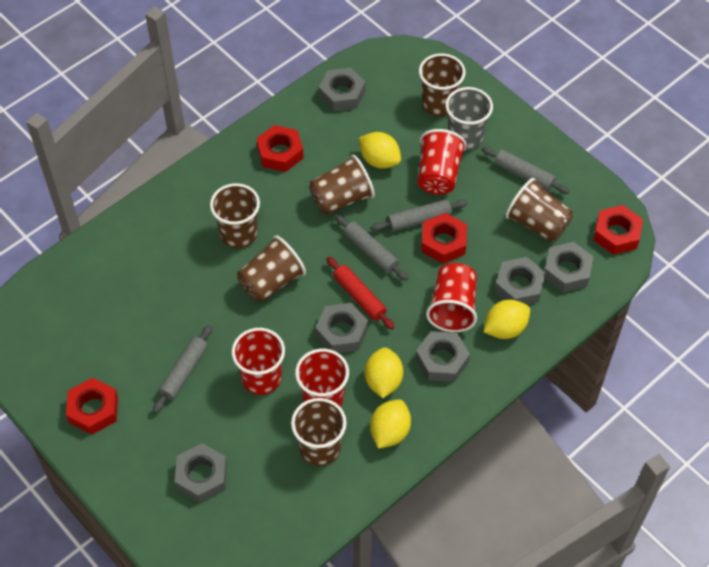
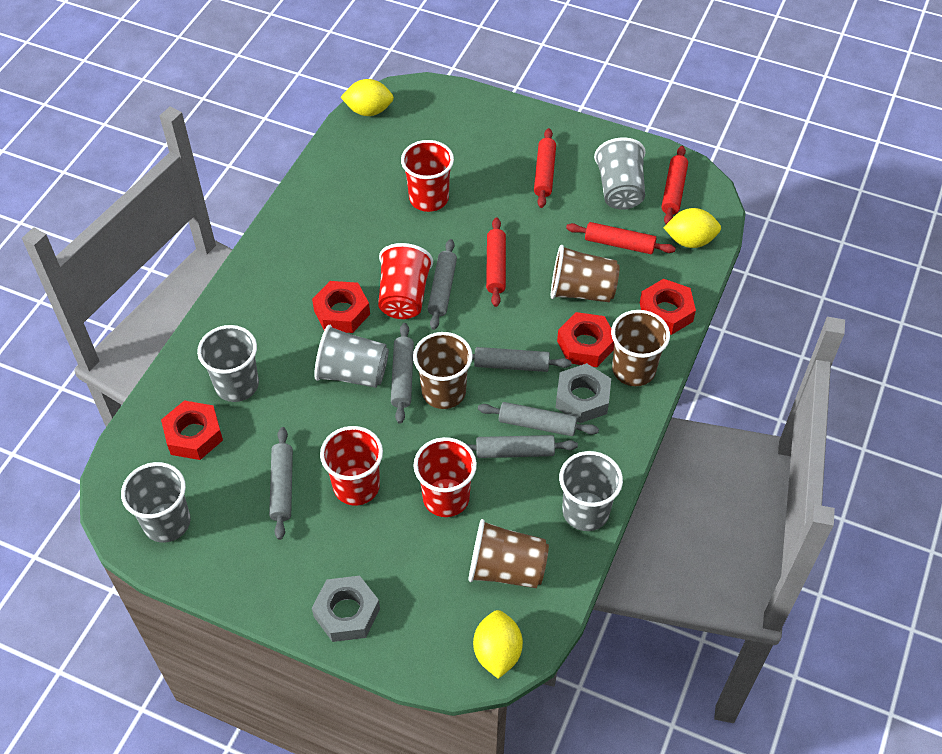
brown cup: [210,183,260,248] [237,235,306,303] [291,398,347,466] [309,155,375,215] [419,54,466,116] [505,178,573,242] = 6 -> [413,332,473,409] [468,519,549,588] [551,245,620,302] [611,310,670,386] = 4
grey cup: [445,87,493,150] = 1 -> [121,462,191,543] [197,325,259,402] [314,325,389,388] [559,451,623,531] [594,137,646,210] = 5
grey nut: [175,443,227,502] [316,303,368,353] [319,68,366,111] [416,331,470,382] [495,257,546,305] [545,242,594,292] = 6 -> [312,576,380,642] [555,363,611,423] = 2
grey rolling pin: [153,325,212,413] [335,215,408,281] [371,199,468,232] [481,147,570,194] = 4 -> [269,427,293,540] [391,323,414,424] [428,239,457,330] [466,435,578,458] [472,347,572,372] [478,402,599,436] = 6
red rolling pin: [326,257,394,330] = 1 -> [486,218,506,307] [534,128,556,208] [566,222,676,254] [661,146,688,224] = 4
yellow lemon: [359,132,401,169] [365,347,404,398] [370,400,411,449] [484,300,530,339] = 4 -> [341,79,394,116] [473,610,523,679] [664,208,721,248] = 3

